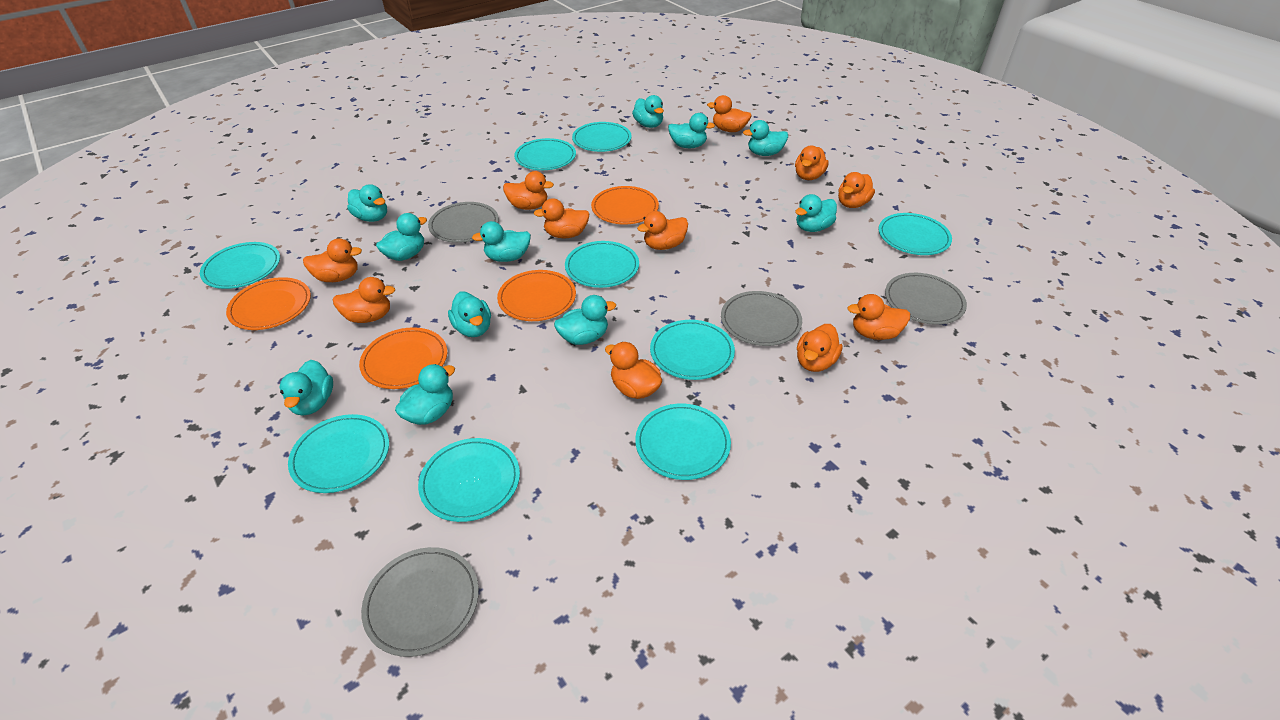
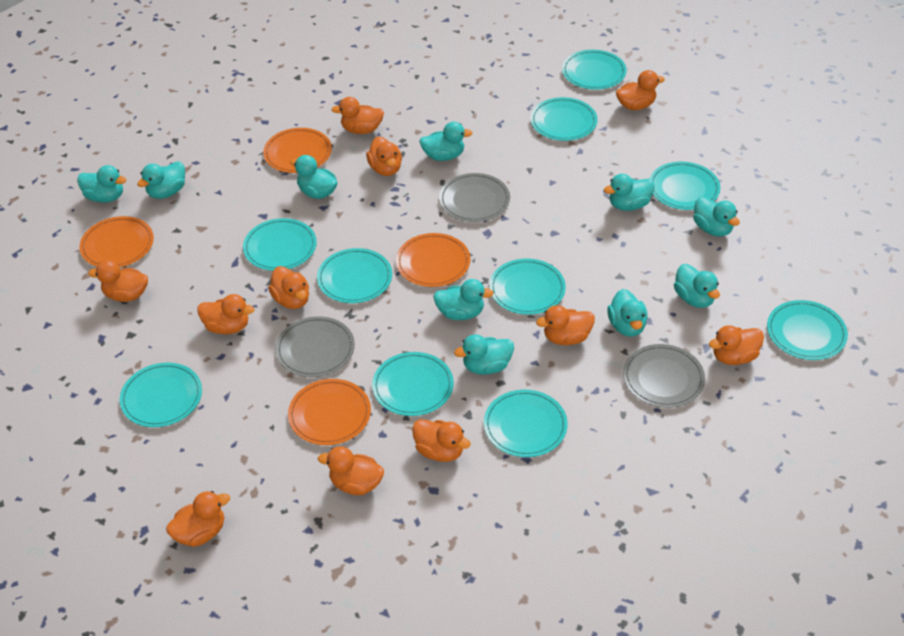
grey plate: [361,547,479,657] [428,202,499,243] [721,291,802,346] [885,273,967,325] = 4 -> [275,316,355,377] [439,173,510,222] [623,344,705,408] = 3
turquoise duck: [280,360,333,415] [347,184,387,222] [376,213,427,261] [395,364,455,425] [448,291,491,337] [472,221,531,262] [554,295,616,345] [632,95,664,128] [668,113,715,148] [743,120,788,156] [795,194,837,232] = 11 -> [77,165,126,203] [137,161,185,199] [290,155,337,199] [419,122,473,161] [433,279,494,320] [454,334,514,375] [604,174,655,211] [607,289,648,336] [674,264,720,308] [693,196,740,236] = 10
turquoise plate: [200,242,280,289] [288,414,389,493] [418,438,520,522] [514,138,576,170] [565,241,639,288] [572,122,632,152] [635,404,731,480] [650,320,735,380] [879,213,952,255] = 9 -> [120,362,202,427] [243,218,317,271] [317,248,392,303] [372,352,454,416] [484,389,568,457] [489,259,566,315] [530,97,598,141] [562,50,626,90] [650,162,721,210] [767,300,848,360] = 10

